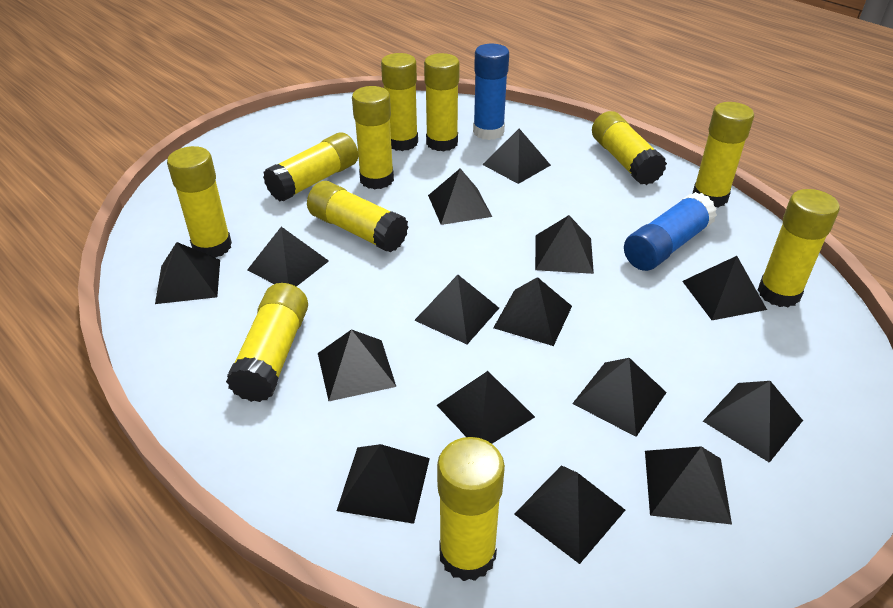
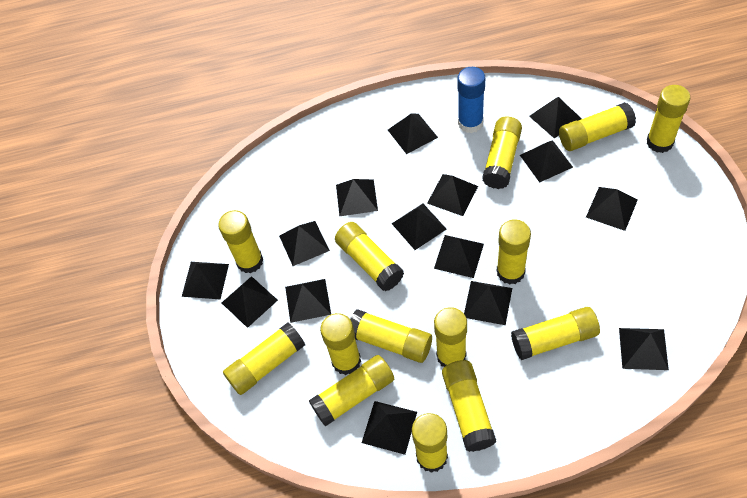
blue glue stick: [473,44,509,140] [624,192,717,271] = 2 -> [457,67,485,133] = 1
yellow glue stick: [167,146,232,258] [226,283,308,402] [263,132,358,201] [307,181,408,252] [352,86,394,190] [381,53,418,151] [424,53,460,151] [437,437,505,581] [592,111,667,185] [693,102,754,207] [758,189,840,307] = 11 -> [218,210,263,273] [223,322,305,395] [309,355,394,426] [320,313,361,375] [335,222,404,291] [350,309,432,363] [412,413,448,473] [434,307,467,367] [442,360,496,452] [482,117,522,189] [497,219,531,285] [511,307,600,360] [559,102,636,151] [647,85,690,153] = 14

